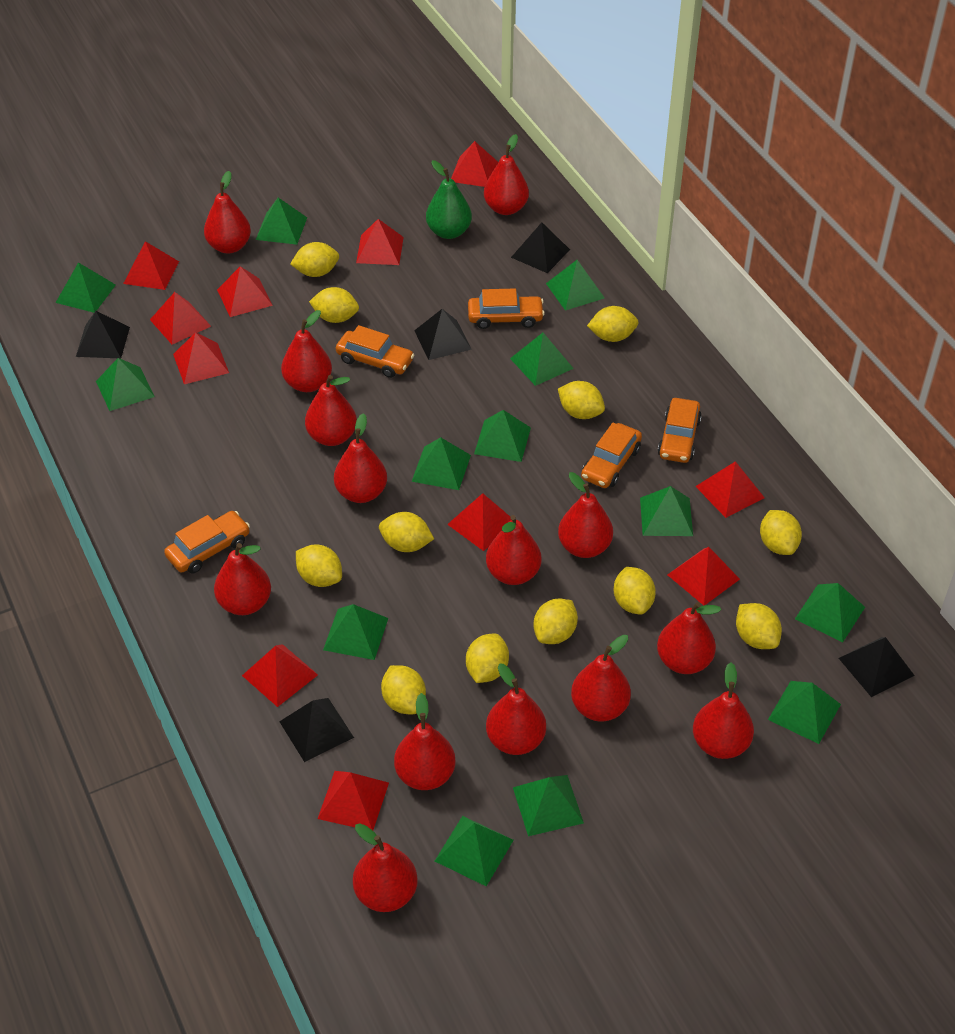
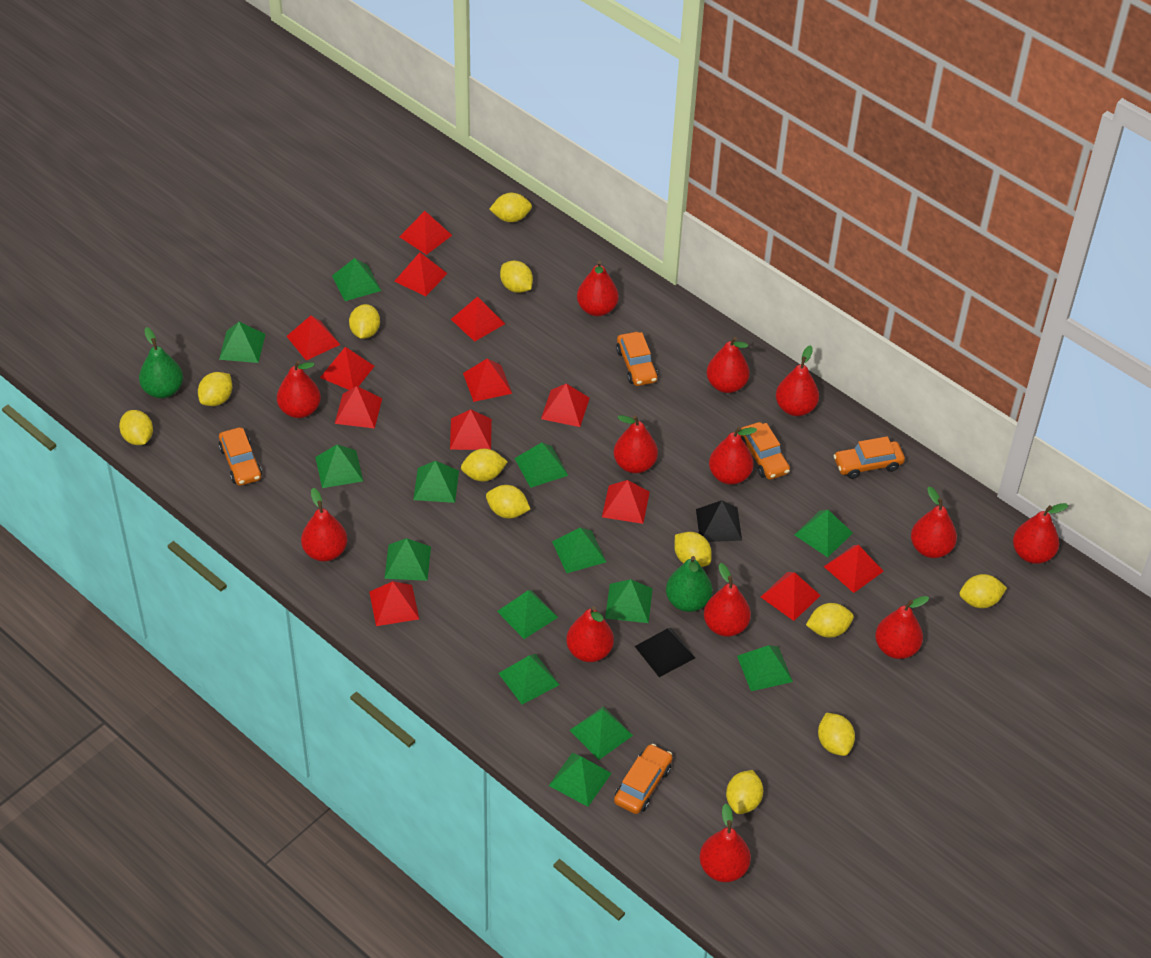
black pyramid: [76,311,130,359] [279,698,354,762] [414,309,472,360] [511,222,570,273] [839,637,915,697] = 5 -> [635,628,695,677] [696,500,742,542] = 2
green pear: [426,160,472,239] = 1 -> [139,327,183,398] [666,556,713,612] = 2
green pyramid: [56,262,116,313] [96,358,155,411] [256,198,307,245] [323,604,388,660] [411,437,471,490] [435,816,514,886] [474,410,531,462] [510,333,574,386] [513,775,584,836] [546,260,605,311] [640,486,693,536] [768,681,841,744] [795,583,865,642] = 13 -> [219,322,266,363] [315,444,363,488] [332,258,381,301] [384,538,431,581] [413,461,459,503] [497,590,558,639] [498,654,559,705] [514,442,569,488] [549,752,612,807] [552,527,606,573] [569,706,633,760] [605,579,653,623] [737,645,793,691] [794,510,853,557] = 14
red pear: [204,171,251,254] [214,543,271,615] [281,310,332,392] [305,375,357,446] [334,413,387,503] [353,823,418,912] [394,693,456,790] [484,134,529,215] [486,515,541,585] [486,663,546,755] [558,472,613,558] [571,635,631,722] [657,602,721,674] [693,662,754,759] = 14 -> [277,360,321,418] [301,488,347,562] [566,606,614,662] [577,261,619,316] [614,415,658,473] [700,803,751,882] [704,563,751,637] [707,337,750,393] [709,427,757,485] [776,345,819,416] [875,596,929,659] [911,487,957,558] [1013,503,1068,564] = 13
red pyramid: [123,241,179,290] [150,292,211,344] [173,332,229,384] [217,266,273,317] [242,644,318,707] [317,771,389,831] [356,219,404,265] [447,493,511,551] [451,141,498,187] [667,547,740,606] [695,461,765,518] = 11 -> [286,316,340,360] [320,347,375,390] [335,386,382,429] [369,581,419,626] [394,252,448,296] [399,211,452,255] [450,409,492,450] [451,296,505,342] [463,358,512,402] [541,384,590,427] [602,480,650,524] [761,572,821,621] [824,545,884,593] = 13

